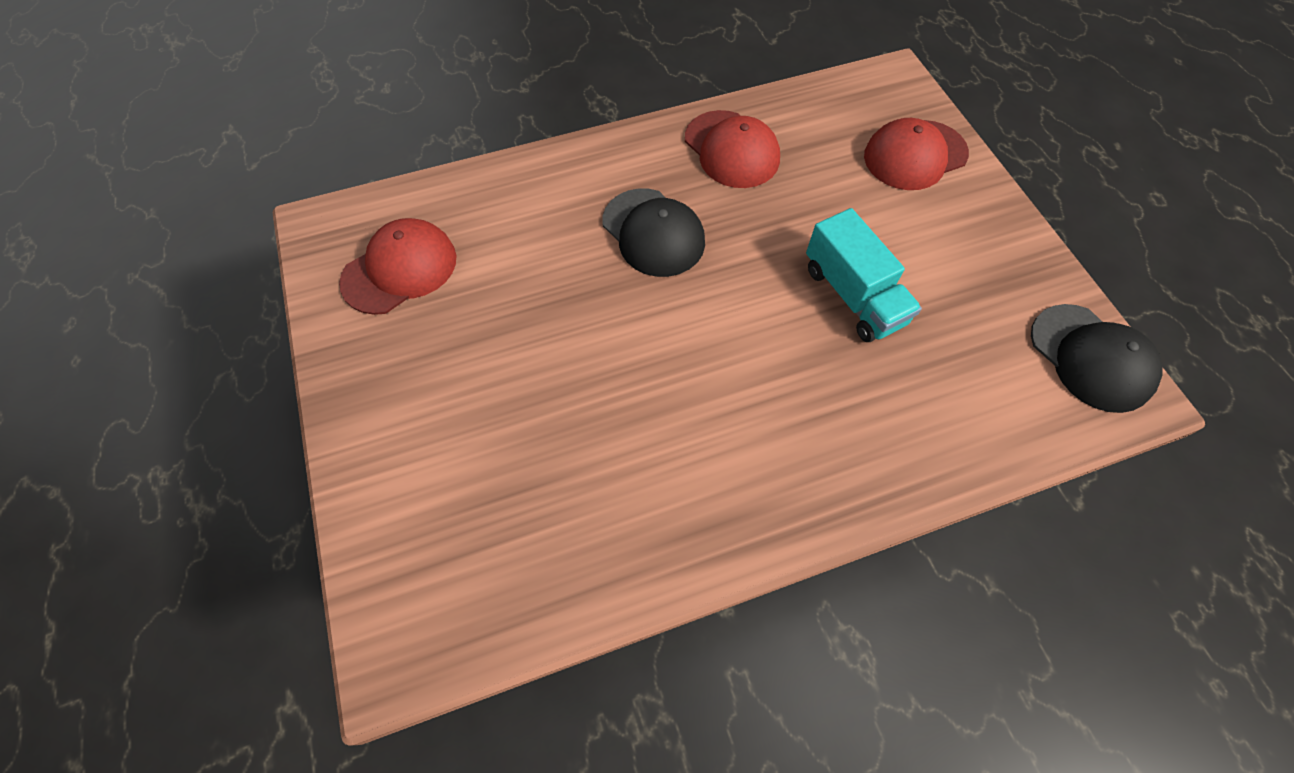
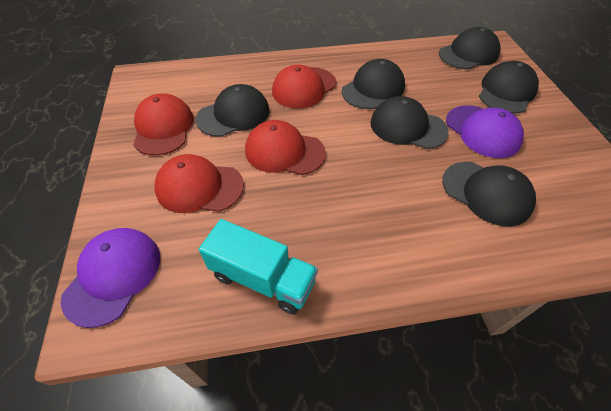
black cap: [603,188,705,277] [1031,304,1163,413] = 2 -> [196,84,270,137] [342,59,405,109] [370,96,449,149] [439,27,500,69] [442,161,536,226] [479,61,539,114] = 6
purple cap: none = 0 -> [61,228,160,328] [446,105,524,158] = 2
red cap: [339,218,456,315] [685,110,780,188] [864,118,969,190] = 3 -> [133,94,194,156] [154,154,244,213] [245,120,326,175] [272,65,336,109] = 4

